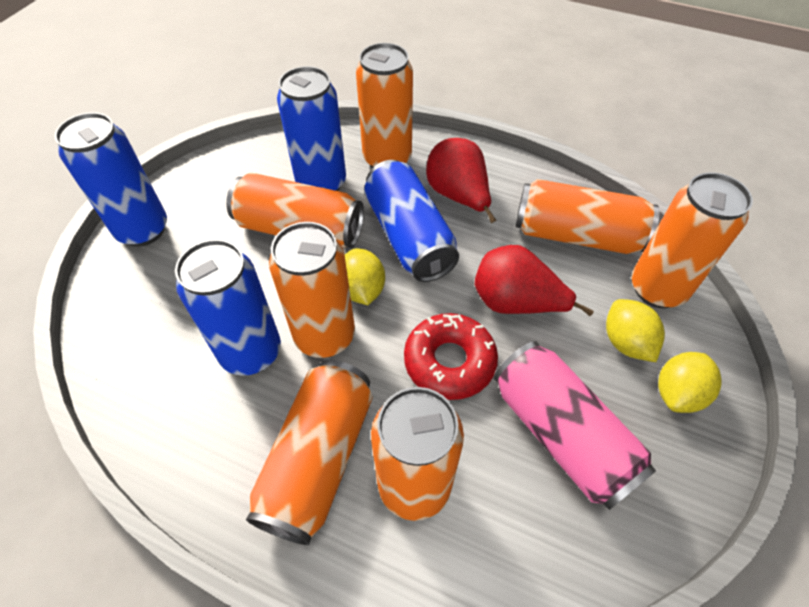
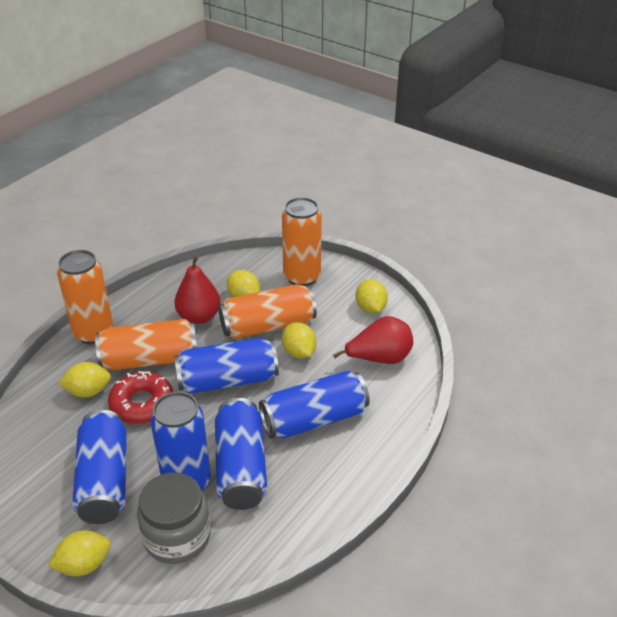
blue can: [55,112,167,247] [175,239,281,376] [277,66,346,191] [364,160,459,282] = 4 -> [72,410,126,524] [150,392,211,490] [174,338,279,394] [215,398,267,510] [259,370,370,439] = 5
grey jar: none = 0 -> [137,472,211,564] = 1
orange can: [226,173,364,248] [246,360,373,545] [269,222,355,358] [356,43,413,168] [371,387,464,521] [515,179,659,254] [631,172,753,308] = 7 -> [57,250,113,344] [95,319,197,370] [218,284,317,339] [282,197,322,286] = 4
pink can: [494,341,656,510] = 1 -> none = 0
yellow lemon: [345,248,385,305] [606,299,665,362] [658,352,722,413] = 3 -> [48,530,111,576] [58,362,111,398] [227,270,260,297] [282,322,316,358] [355,279,388,313] = 5

